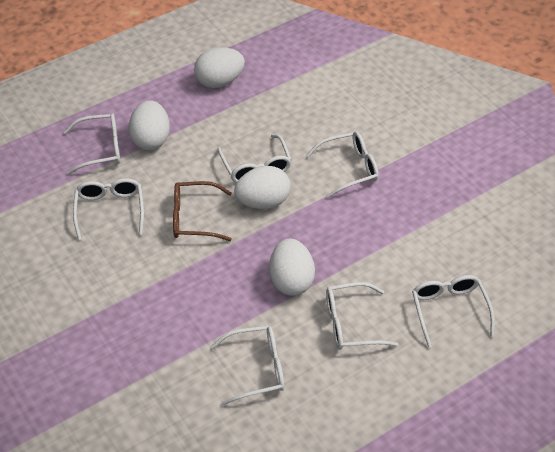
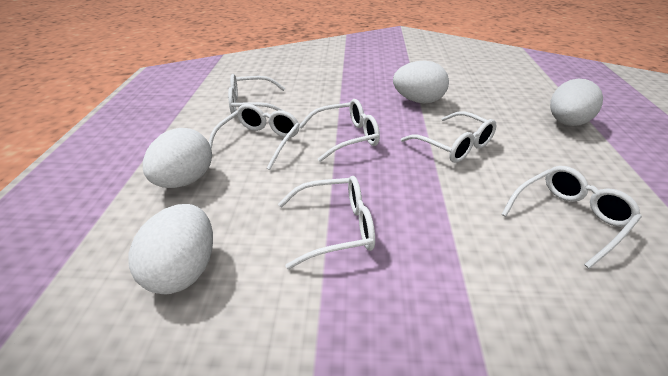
brown glasses: [173,181,232,241] = 1 -> none = 0
white glasses: [64,113,120,174] [73,178,144,240] [211,326,284,405] [218,134,292,183] [306,131,379,198] [326,282,399,350] [412,275,495,347] = 7 -> [209,104,300,170] [228,74,285,114] [278,176,375,269] [299,99,380,162] [401,111,497,163] [501,166,642,269] = 6

